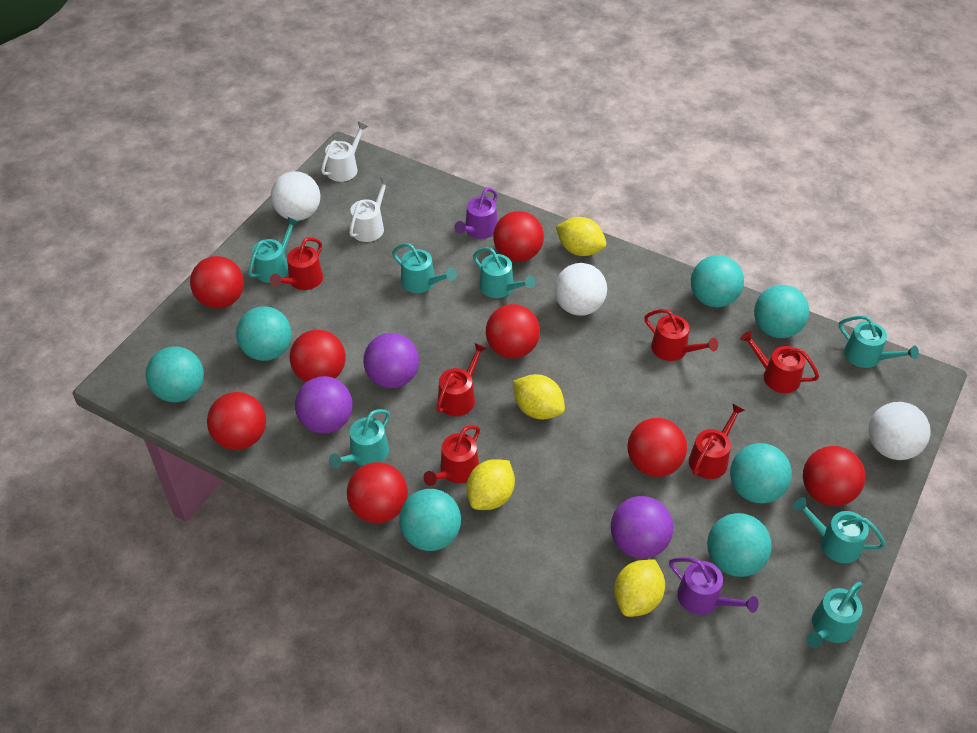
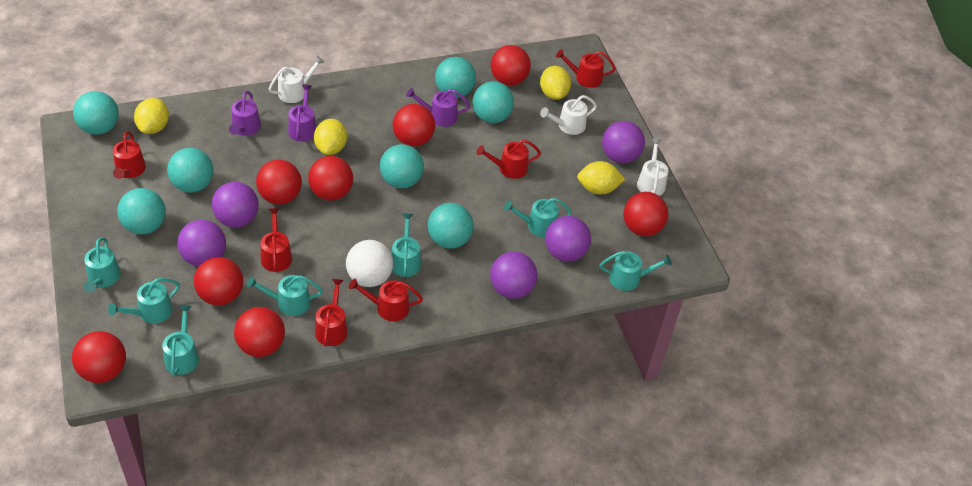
purple ball: [295,376,353,434] [363,333,419,388] [611,496,673,559] = 3 -> [177,220,226,267] [212,182,259,228] [490,252,537,299] [545,216,591,262] [602,121,645,163] = 5
purple watering can: [454,187,498,239] [669,557,759,615] = 2 -> [229,91,261,136] [288,84,316,142] [406,88,470,127] = 3
white ball: [271,171,320,221] [554,263,607,316] [868,402,931,460] = 3 -> [346,240,393,287] = 1
white watering can: [321,122,368,182] [349,177,391,242] = 2 -> [269,56,325,103] [540,95,597,135] [637,139,668,196] = 3

